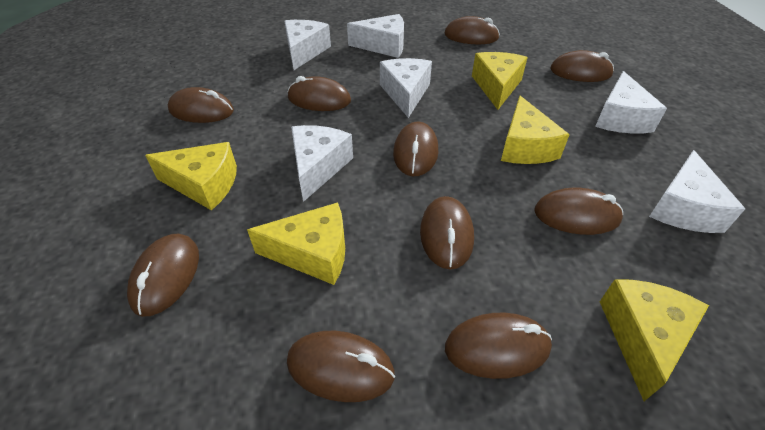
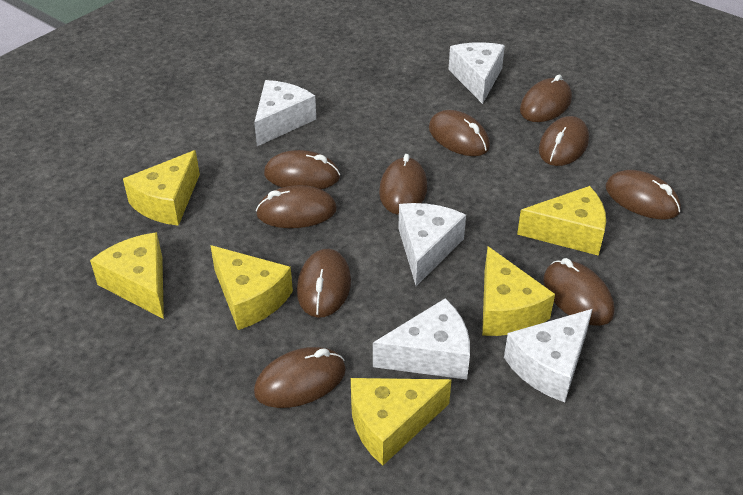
white cheese: [284,20,331,70] [291,125,353,202] [347,14,404,58] [380,58,432,118] [595,71,667,134] [649,150,745,233] = 6 -> [254,80,316,146] [373,298,470,380] [398,203,466,286] [448,42,505,104] [504,309,593,402] = 5
yellow cheese: [145,142,237,211] [247,202,345,285] [472,52,528,110] [501,96,570,164] [600,279,709,401] = 5 -> [90,232,164,319] [123,150,200,226] [210,245,293,330] [351,378,452,466] [482,246,555,336] [517,186,606,256] = 6

